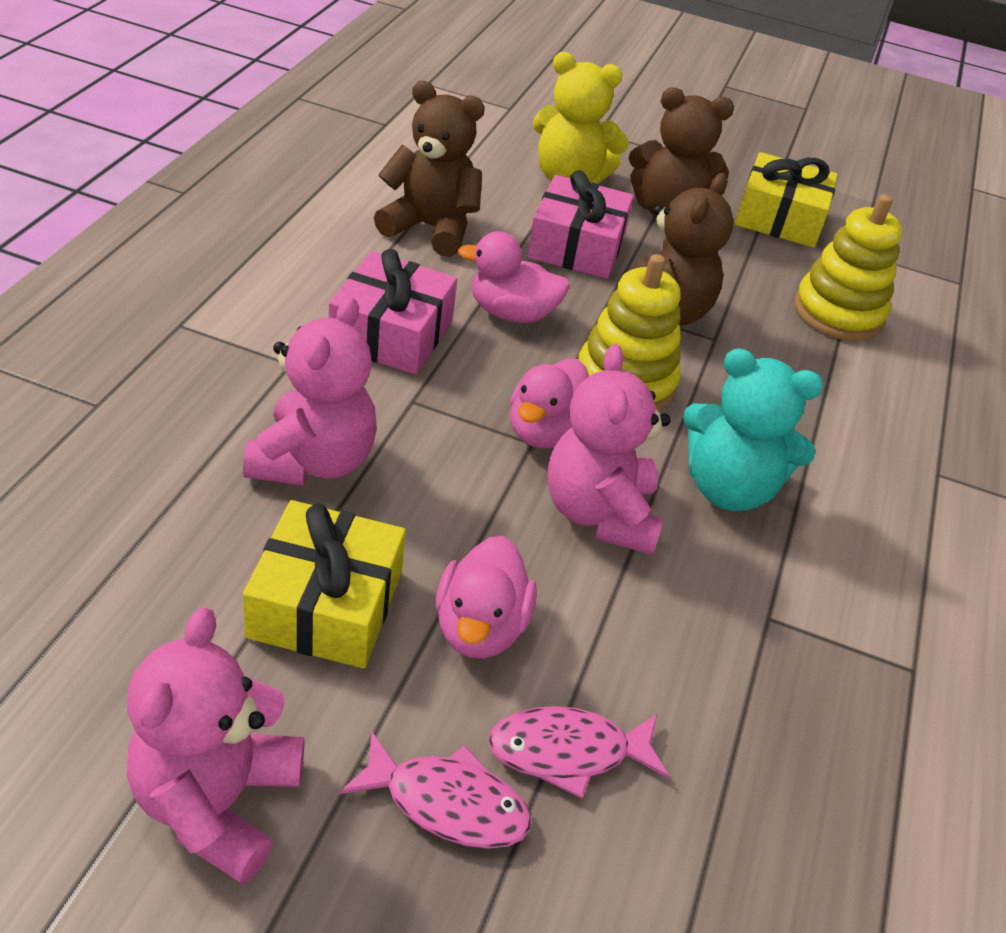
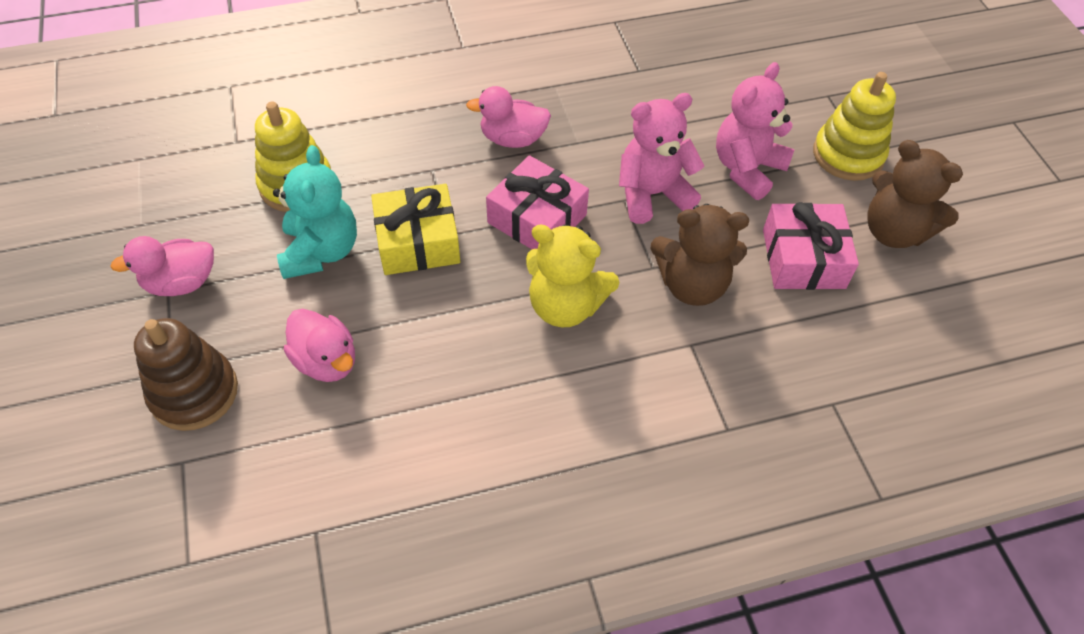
brown stacking toy: none = 0 -> [134,318,238,431] = 1
brown teddy bear: [374,81,485,257] [616,173,734,326] [629,87,734,218] = 3 -> [651,204,749,306] [867,140,963,248] = 2
pink fish: [339,732,531,849] [488,706,669,799] = 2 -> none = 0
pink teddy bear: [127,607,305,885] [243,297,377,486] [547,344,671,555] = 3 -> [619,93,705,224] [716,62,795,200] = 2
yellow gift: [243,500,406,669] [735,152,838,248] = 2 -> [371,184,460,275] = 1

